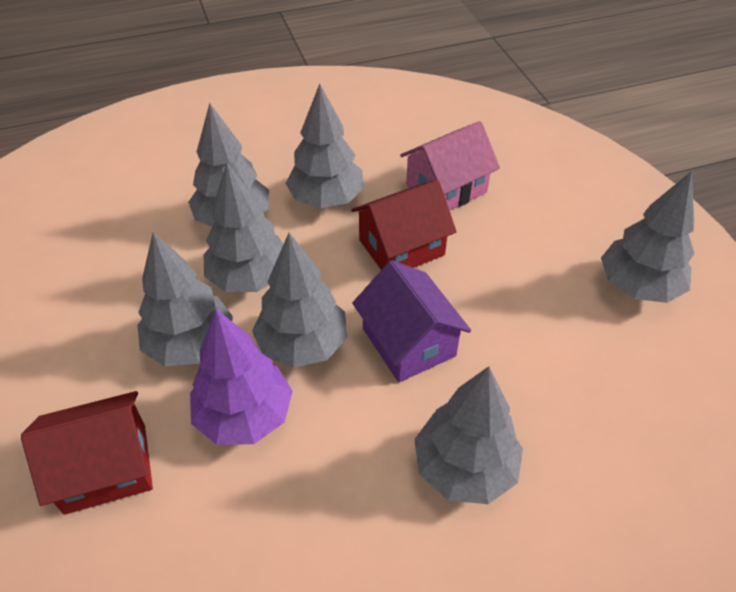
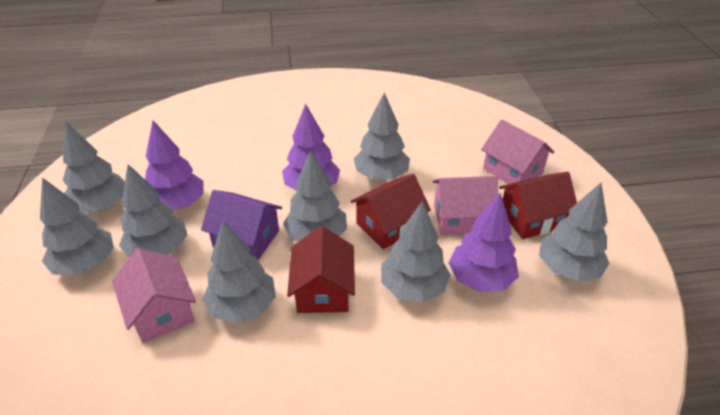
grey tree: [138,232,233,366] [188,103,269,227] [204,163,283,292] [252,233,347,368] [285,83,364,208] [414,366,523,504] [601,171,695,303] = 7 -> [40,178,114,276] [62,121,125,213] [119,164,187,258] [202,221,276,324] [283,150,347,242] [354,93,410,180] [381,201,450,302] [539,183,609,281] = 8
pink house: [400,121,500,211] = 1 -> [112,248,196,343] [432,176,498,235] [481,120,554,184] = 3
purple tree: [190,309,293,445] = 1 -> [145,120,204,210] [282,104,340,191] [449,192,519,292] = 3
red house: [21,391,153,515] [351,180,457,270] = 2 -> [287,226,355,313] [350,174,431,249] [499,171,577,239] = 3

